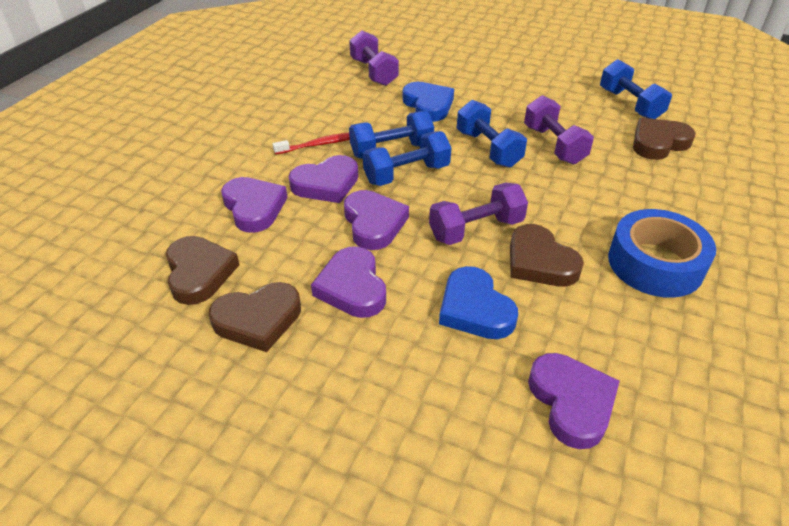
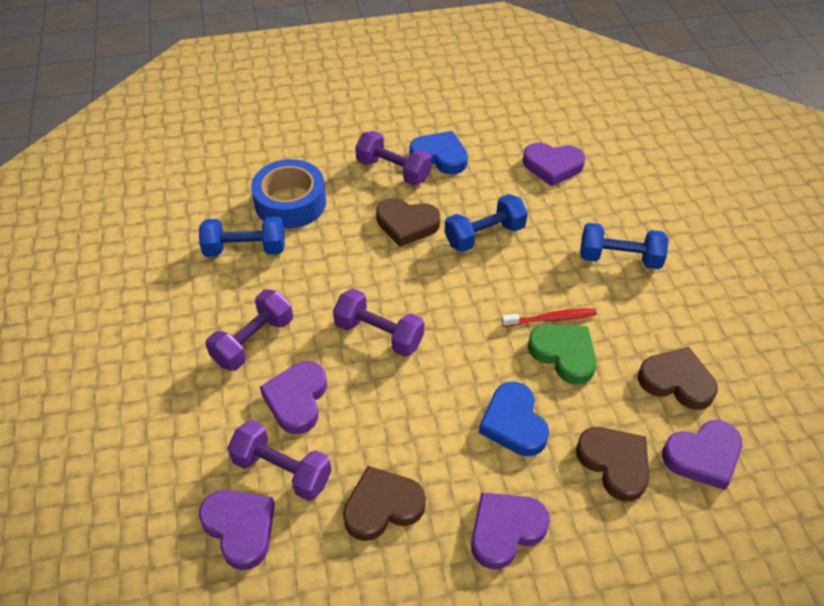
blue dumbbell: [349,111,434,159] [363,131,451,186] [457,100,527,168] [600,59,672,119] = 4 -> [199,217,285,257] [445,194,528,252] [580,223,669,269] = 3
green heart: none = 0 -> [528,324,597,385] = 1
purple dumbbell: [349,30,399,86] [429,182,528,245] [524,95,594,165] = 3 -> [206,289,293,371] [227,420,332,501] [333,288,424,357] [355,131,432,185] = 4

